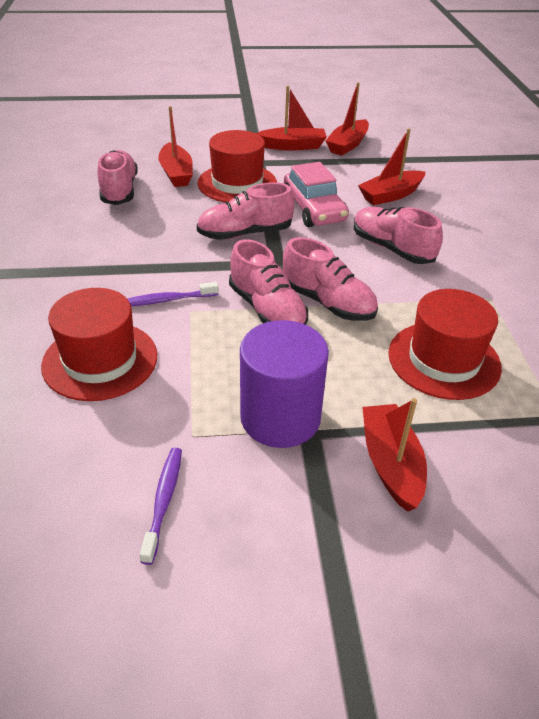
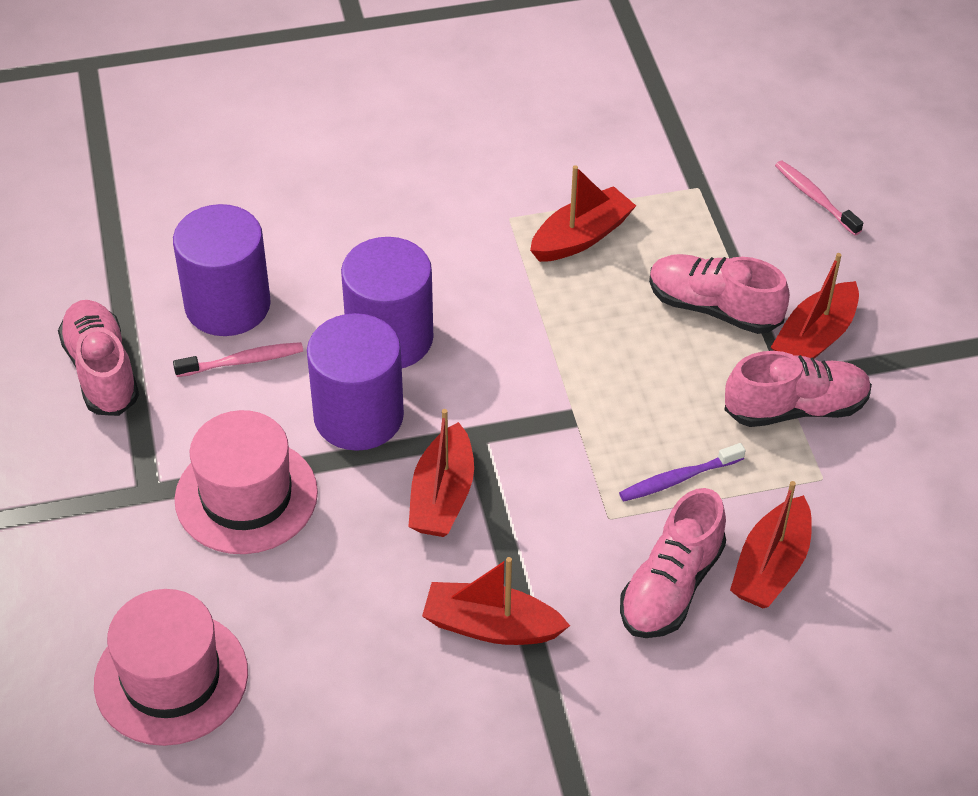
pink car: [284,162,349,227] = 1 -> none = 0
pink hat: none = 0 -> [94,589,248,746] [175,410,318,554] = 2
pink shoe: [97,150,138,205] [197,182,294,240] [229,239,308,325] [283,237,378,321] [354,207,443,264] = 5 -> [58,300,139,416] [620,488,726,638] [649,254,790,334] [724,351,872,427] = 4
pink toothbrush: none = 0 -> [173,342,303,377] [775,160,863,236] = 2
purple cylinder: [240,320,329,448] = 1 -> [173,204,271,336] [307,313,404,451] [341,237,433,368] = 3
purple toothbrush: [128,282,219,306] [140,448,182,565] = 2 -> [619,443,745,501] = 1
red hat: [41,288,157,401] [197,130,277,202] [388,289,502,400] = 3 -> none = 0

